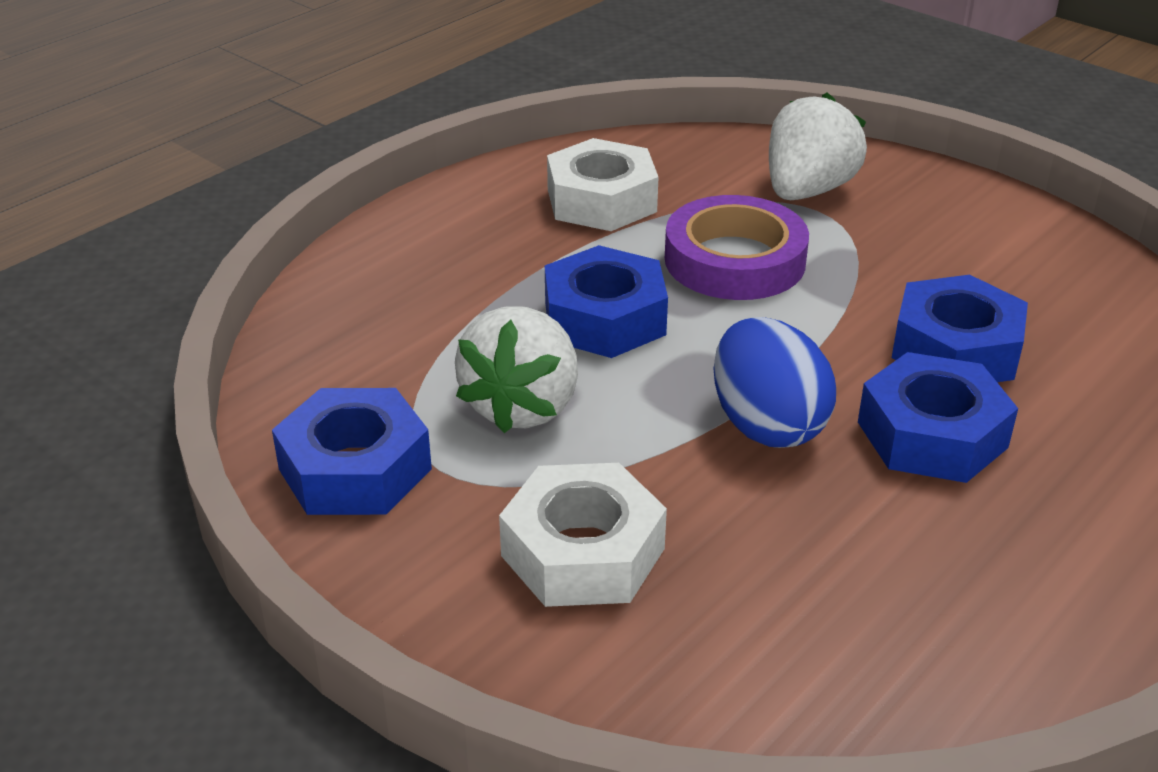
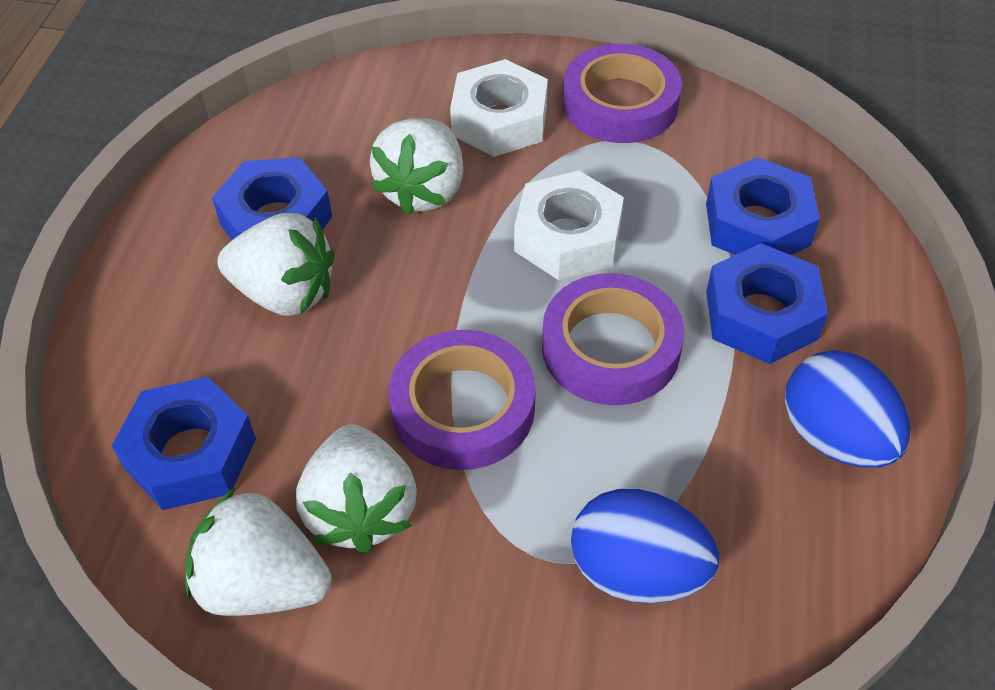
blue egg: [714,317,836,448] = 1 -> [571,489,719,603] [785,350,910,468] = 2
purple tape: [665,195,809,300] = 1 -> [389,330,536,470] [542,273,684,405] [563,43,682,143] = 3
white strawberry: [455,306,578,433] [769,92,867,200] = 2 -> [185,487,332,616] [217,213,335,316] [296,424,417,553] [370,118,463,216] = 4

